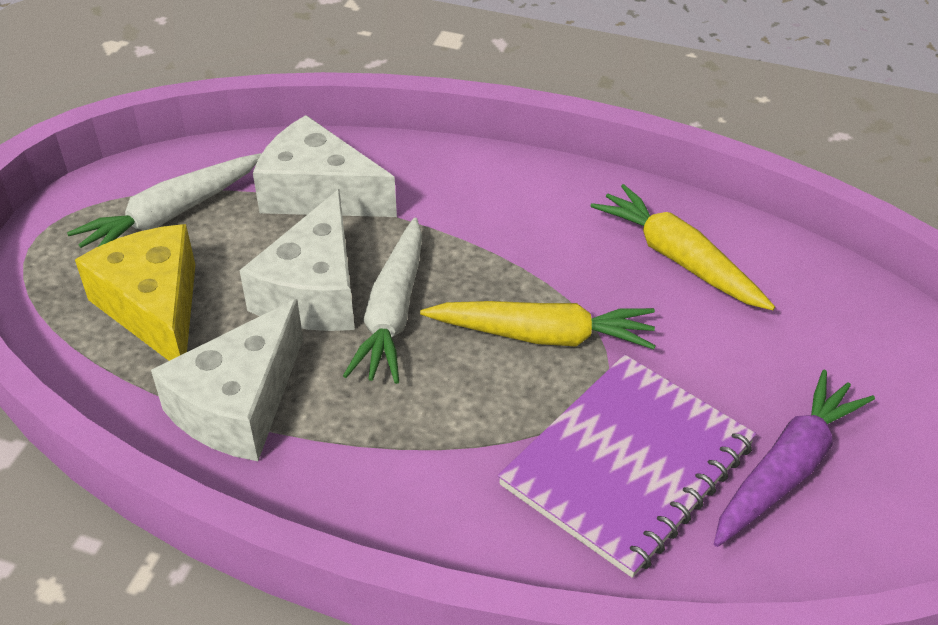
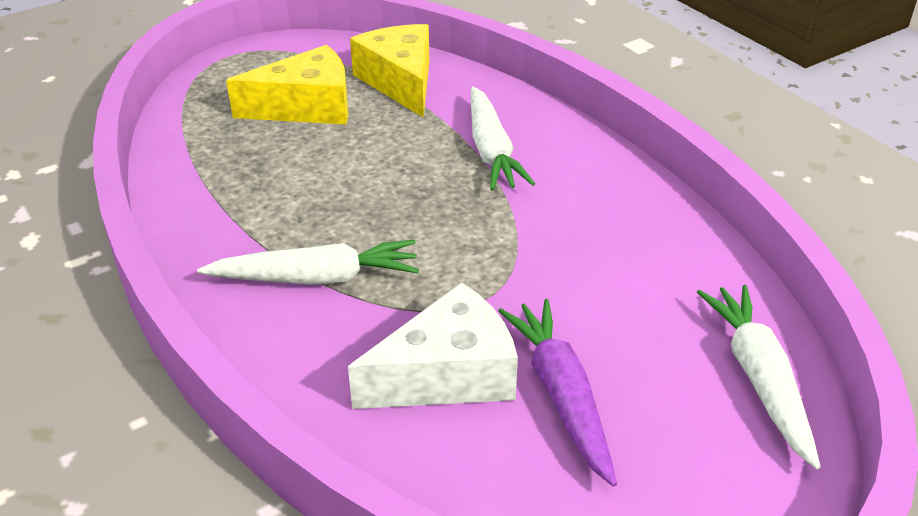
purple notebook: [498,355,756,578] = 1 -> none = 0
white carrot: [67,153,261,248] [343,217,422,384] = 2 -> [197,240,419,285] [471,86,535,191] [697,285,821,469] = 3
white cheese: [151,299,303,461] [239,189,355,331] [253,115,397,217] = 3 -> [348,282,518,409] = 1
yellow carrot: [420,301,656,349] [590,184,775,310] = 2 -> none = 0
yellow cheese: [75,224,195,361] = 1 -> [226,45,348,125] [350,24,429,118] = 2

